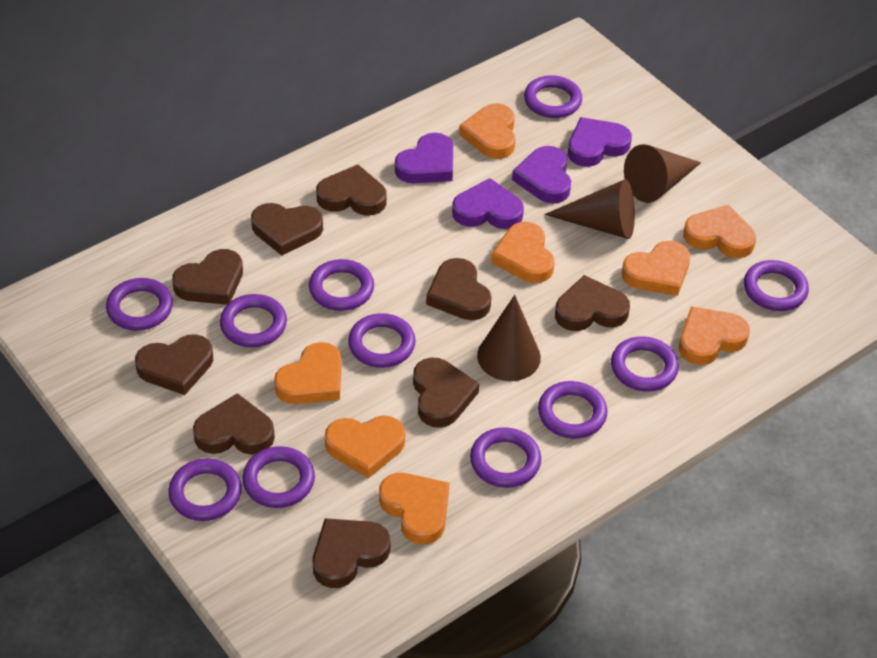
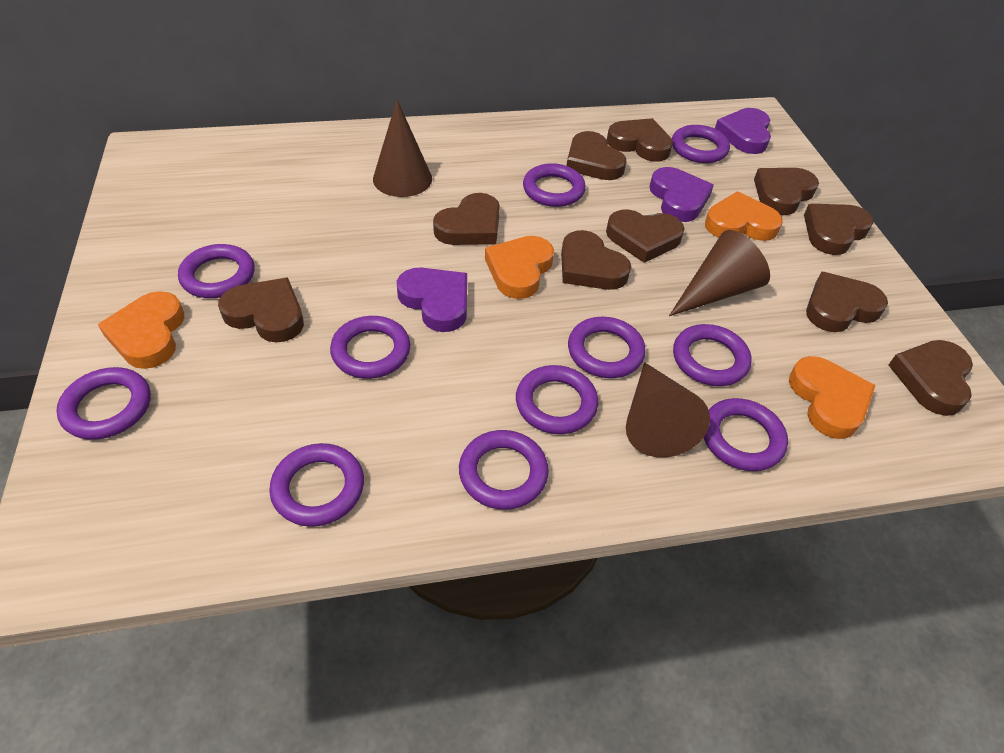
brown heart: [135,334,213,395] [172,249,243,305] [193,393,275,455] [251,203,323,256] [313,518,390,588] [316,165,387,216] [413,357,479,428] [426,258,491,320] [555,275,630,331] = 9 -> [218,277,304,343] [433,193,500,245] [561,230,631,290] [567,131,626,180] [606,209,685,263] [607,118,673,162] [754,168,819,215] [804,204,873,255] [806,272,888,332] [889,340,973,416] = 10
orange heart: [274,342,342,404] [325,416,405,479] [379,473,449,544] [459,103,516,159] [491,222,555,283] [622,241,690,296] [679,306,750,365] [683,205,756,258] = 8 -> [98,291,184,369] [485,236,554,299] [705,191,783,241] [789,356,876,439] = 4
purple heart: [395,133,453,183] [452,178,524,229] [512,146,571,204] [568,117,632,167] = 4 -> [397,268,467,332] [649,167,714,222] [715,108,771,154] = 3

